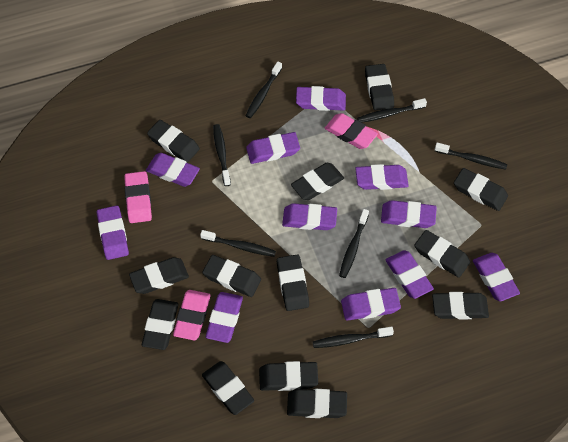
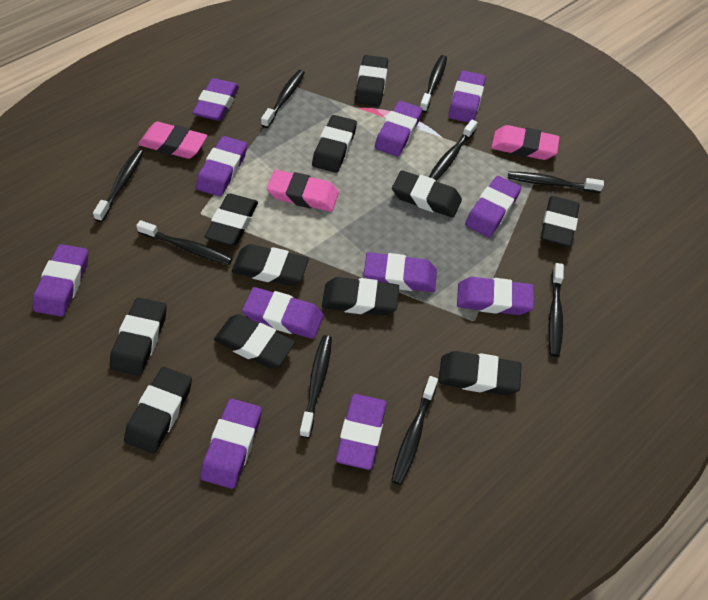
black eraser: [129,257,189,294] [142,299,178,350] [147,120,200,162] [202,255,261,297] [202,361,254,415] [259,361,318,391] [277,255,309,311] [287,389,347,418] [291,163,344,200] [365,64,394,111] [415,230,470,278] [432,292,489,320] [454,168,508,211] = 13 -> [109,297,167,376] [124,367,192,453] [204,193,258,246] [214,314,295,368] [232,244,309,286] [312,115,357,173] [322,277,399,316] [355,55,388,106] [392,170,462,218] [438,351,522,395] [541,196,580,247] = 11
black toothbrush: [200,230,276,257] [213,124,231,186] [246,61,282,118] [313,327,394,348] [339,209,369,278] [357,98,427,123] [435,142,507,170] = 7 -> [93,149,144,222] [136,220,233,265] [261,70,305,128] [300,335,332,438] [391,376,438,485] [420,55,447,113] [429,120,478,181] [508,172,604,193] [548,263,564,357] = 9

